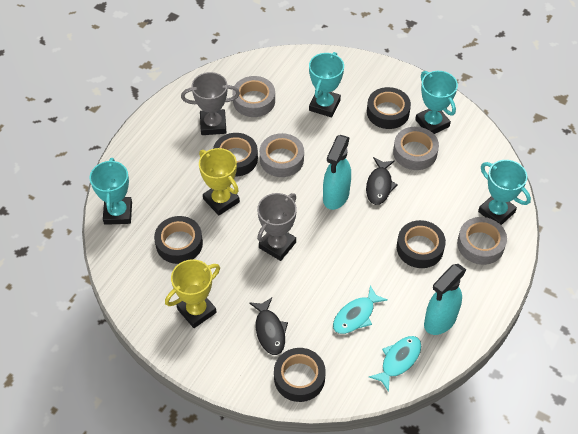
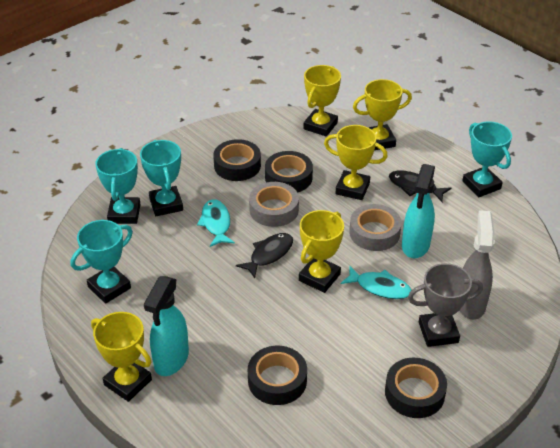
black tape: [154,216,203,264] [213,133,258,177] [274,348,326,402] [367,87,411,129] [397,220,446,268] = 5 -> [213,139,261,181] [248,346,307,405] [265,151,313,192] [385,358,447,418] = 4
grey spray bottle: none = 0 -> [459,210,495,320] = 1
grey tape: [232,76,275,117] [260,133,304,177] [393,127,439,170] [457,217,507,265] = 4 -> [249,182,299,227] [349,204,402,251] = 2
grey trophy: [181,72,240,135] [257,193,297,261] = 2 -> [408,263,483,347] = 1
yellow trophy: [165,259,220,328] [199,148,240,215] = 2 -> [91,312,152,402] [299,210,344,293] [304,65,341,137] [324,125,388,200] [353,79,412,150] = 5

